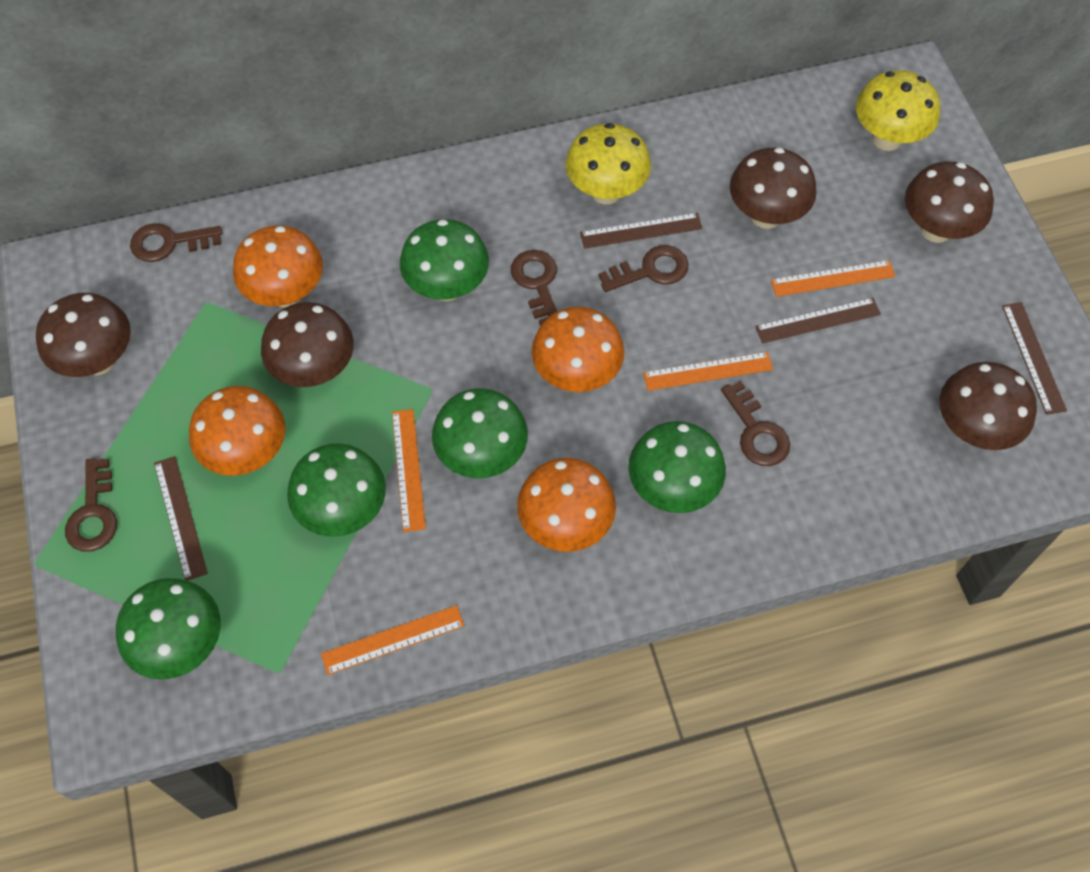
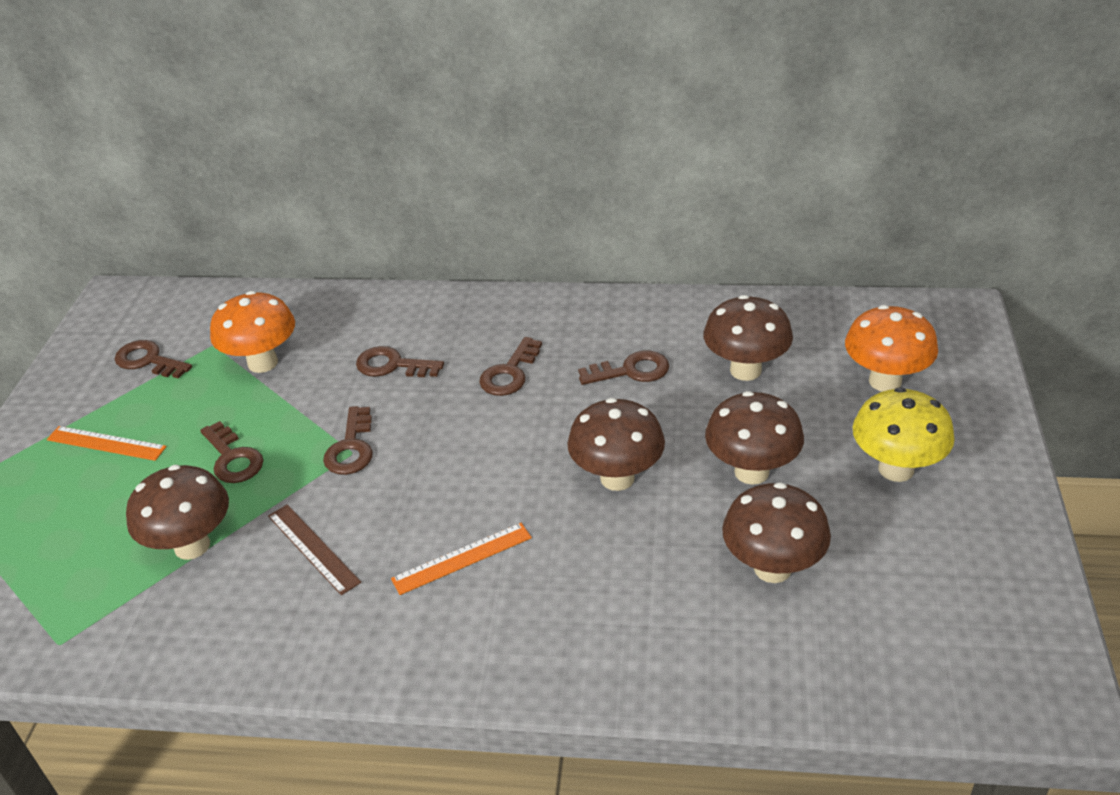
brown key: [65,458,117,552] [130,223,222,262] [511,250,557,326] [599,245,689,292] [721,381,790,466] = 5 -> [115,340,192,379] [200,421,264,483] [323,406,373,475] [356,346,444,377] [479,337,542,396] [578,351,669,385] = 6
brown ruler: [154,456,208,581] [580,213,703,249] [755,298,881,343] [1002,302,1067,415] = 4 -> [268,505,361,595] = 1
green mushroom: [116,578,221,679] [287,443,386,537] [400,219,489,301] [432,388,528,478] [628,421,726,513] = 5 -> none = 0
orange mushroom: [189,386,286,476] [233,225,323,307] [517,458,616,552] [531,307,624,392] = 4 -> [210,291,295,373] [845,305,938,392] = 2
orange ruler: [321,605,464,675] [392,409,426,532] [643,352,773,391] [771,260,896,297] = 4 -> [47,426,167,461] [391,523,532,595] = 2
yellow mushroom: [565,123,651,205] [856,70,940,151] = 2 -> [852,387,955,482] = 1

